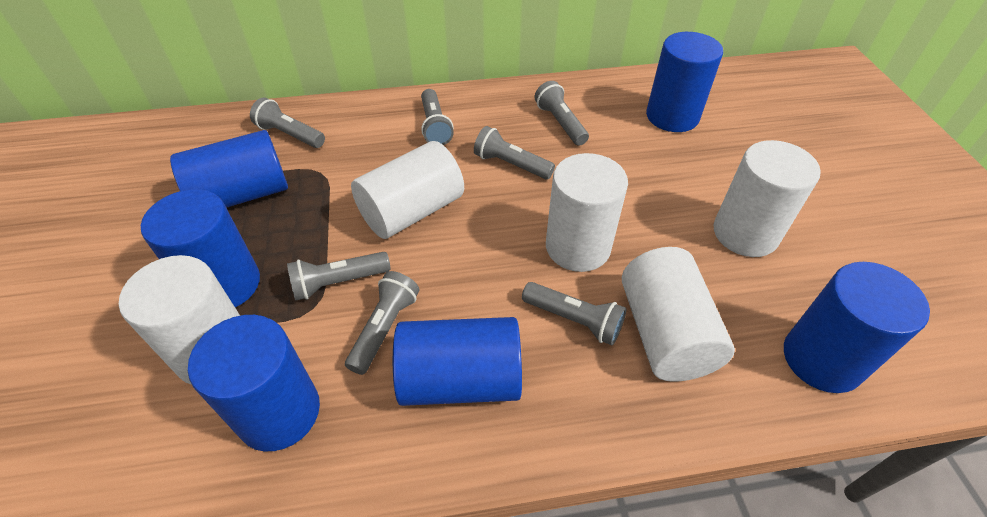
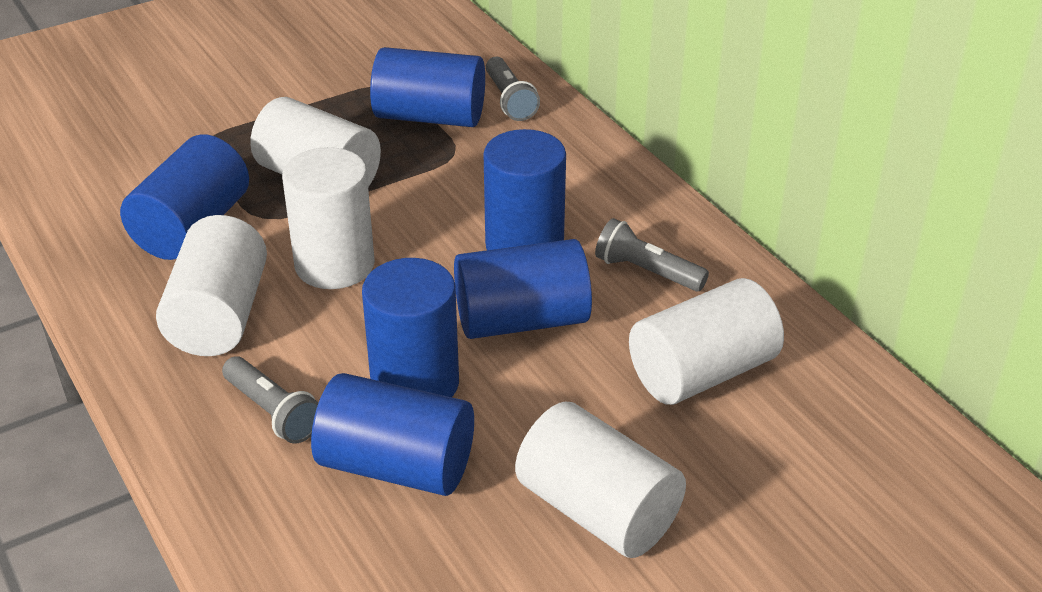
grey flashlight: [250,98,325,148] [287,252,391,300] [345,271,419,375] [421,89,454,145] [474,126,555,179] [522,282,626,345] [535,81,589,146] = 7 -> [222,356,319,444] [486,57,540,121] [595,218,709,291] = 3

